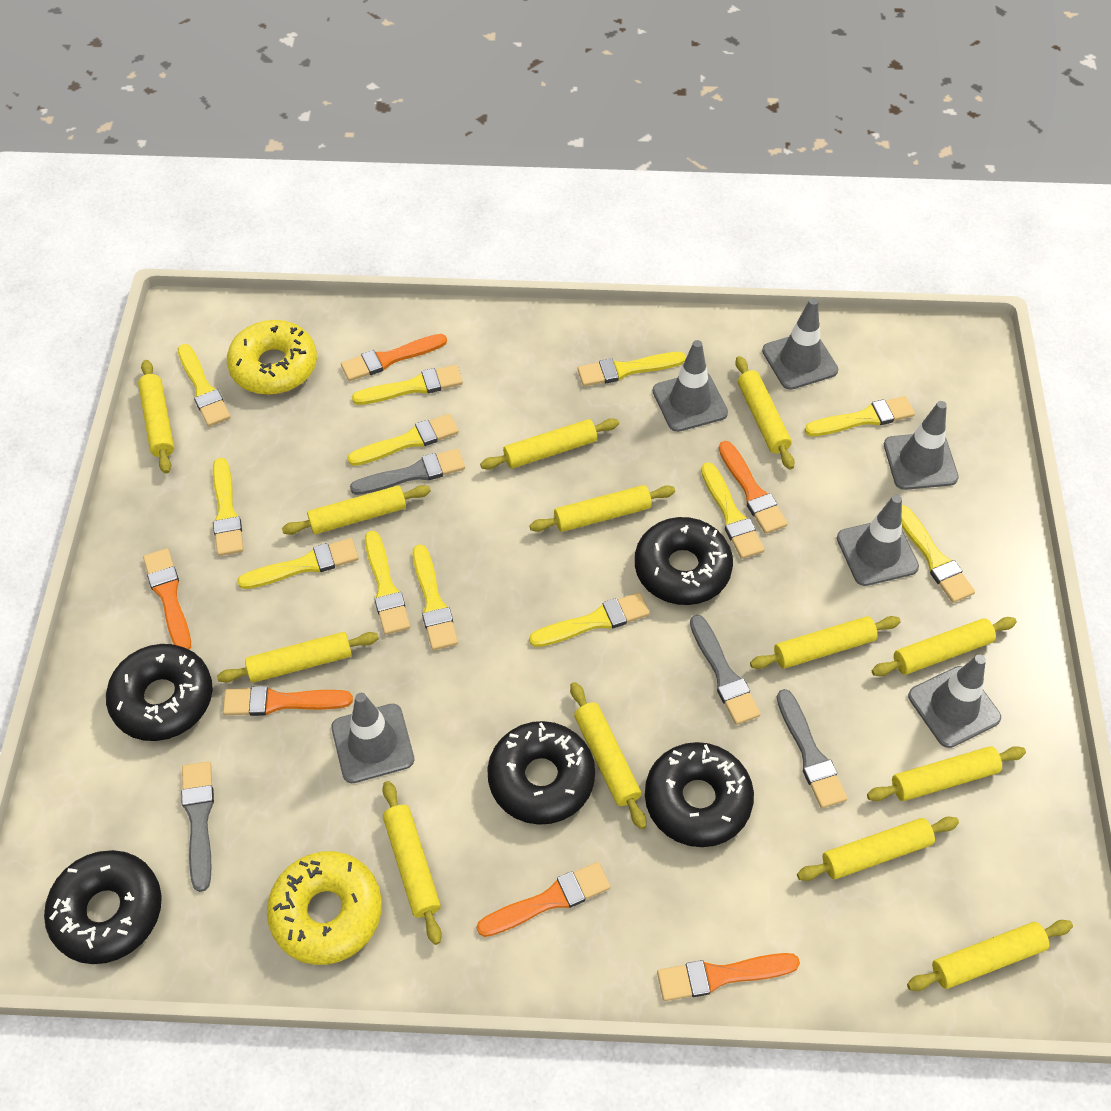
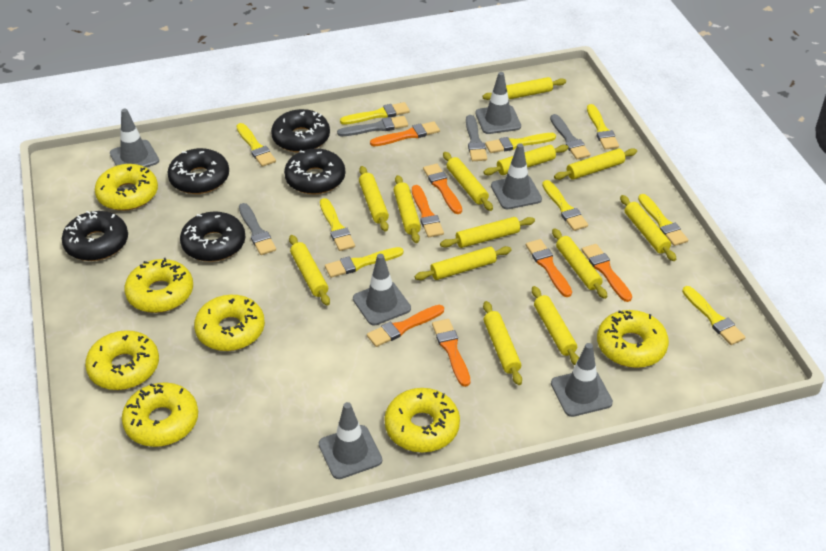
orange brush: [143,548,191,650] [223,686,353,716] [341,334,447,381] [477,862,610,937] [657,953,800,1001] [719,441,788,534] = 6 -> [367,305,444,347] [370,121,440,146] [412,185,444,238] [423,164,462,214] [432,319,470,387] [526,239,572,297] [582,244,632,302] = 7
yellow brush: [177,344,231,427] [213,458,244,556] [237,538,359,589] [347,414,459,466] [352,365,463,405] [365,531,410,635] [413,544,458,650] [529,592,650,647] [577,352,686,386] [701,462,765,559] [804,396,915,436] [902,505,975,603] = 12 -> [236,123,276,167] [320,198,355,251] [325,247,404,278] [340,102,410,125] [485,133,556,153] [542,180,588,231] [587,104,619,150] [638,194,688,246] [682,286,746,345] = 9
yellow donut: [227,320,317,395] [267,851,382,965] = 2 -> [85,330,159,390] [95,164,158,211] [122,382,198,447] [124,258,193,313] [194,295,265,351] [384,388,460,453] [597,310,669,368] = 7

